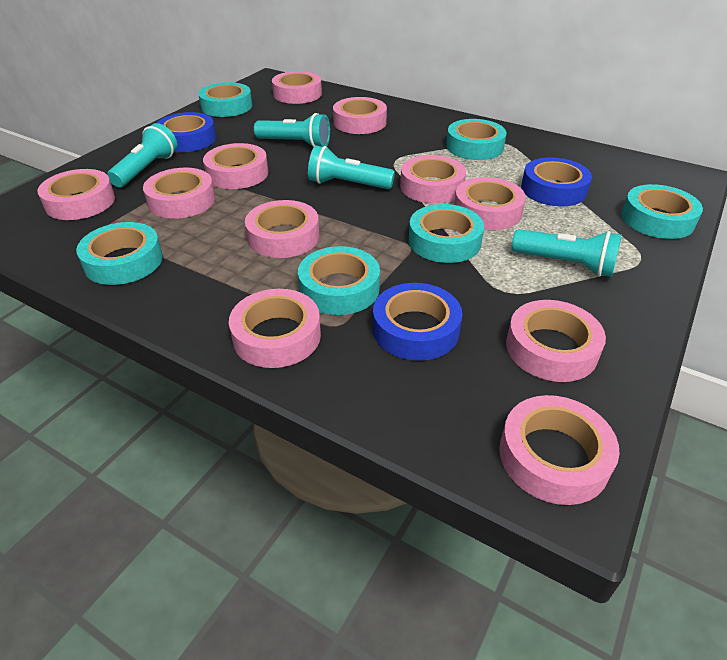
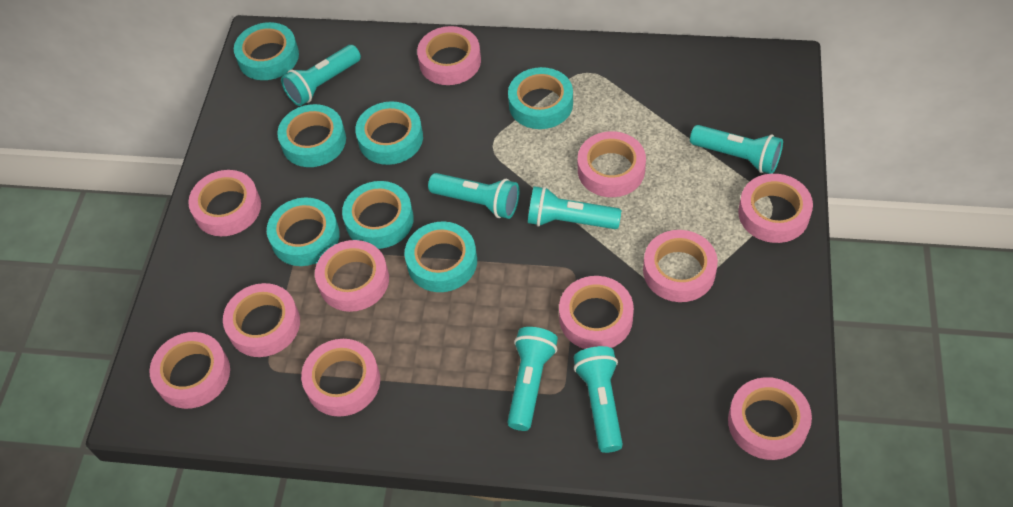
blue tape: [157,112,216,152] [373,283,462,361] [521,157,592,206] = 3 -> none = 0
turquoise flashlight: [107,123,177,187] [254,113,330,147] [308,146,395,189] [512,229,622,277] = 4 -> [281,45,361,106] [428,173,520,219] [507,327,558,431] [528,186,621,229] [573,346,623,453] [690,125,783,174] = 6
turquoise tape: [76,222,163,285] [198,82,252,117] [298,246,380,315] [409,204,484,263] [446,119,507,160] [621,184,703,239] = 6 -> [234,22,299,80] [267,197,340,266] [277,104,346,167] [342,181,414,249] [355,101,423,165] [405,222,477,292] [508,67,573,129] = 7

